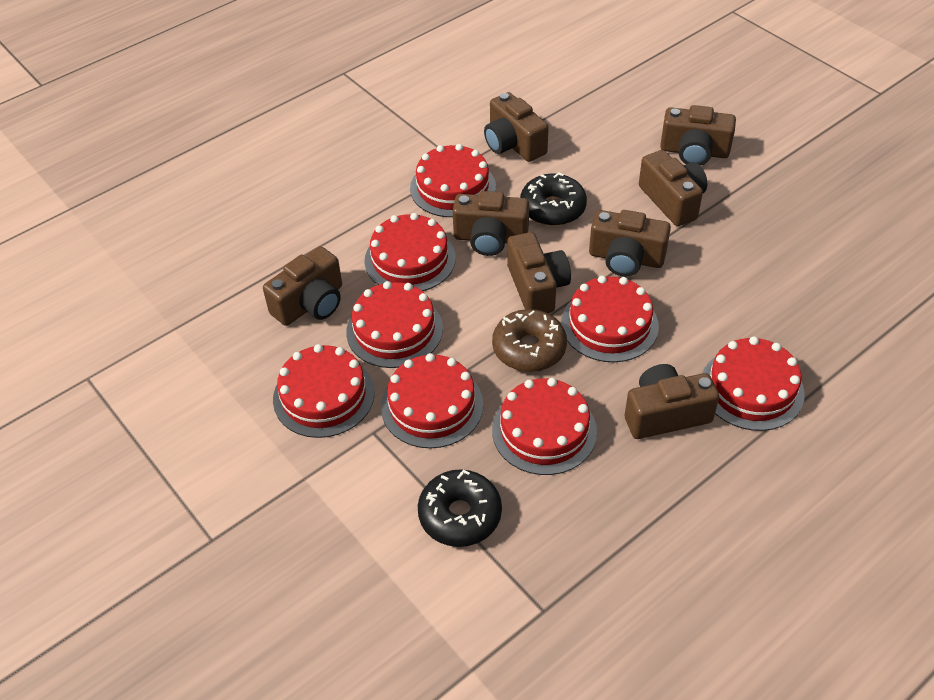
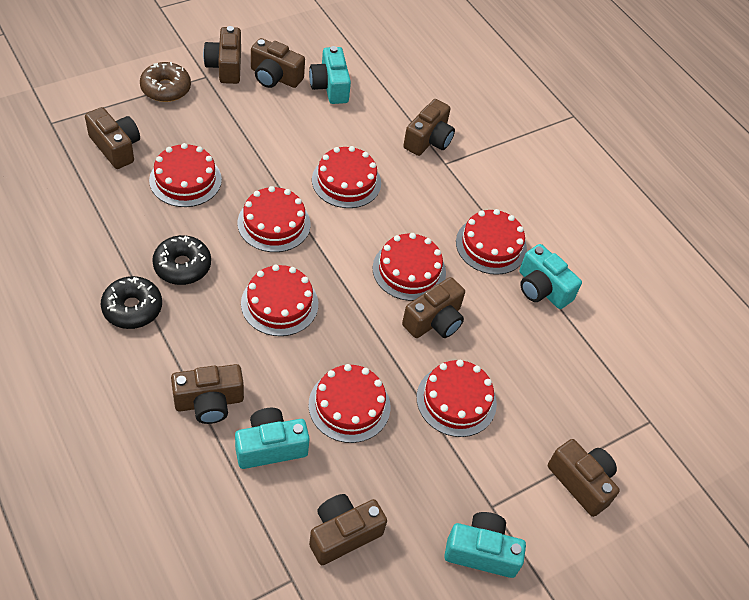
turquoise camera: none = 0 -> [235,408,310,469] [309,46,351,104] [444,512,526,578] [519,244,582,309] = 4

